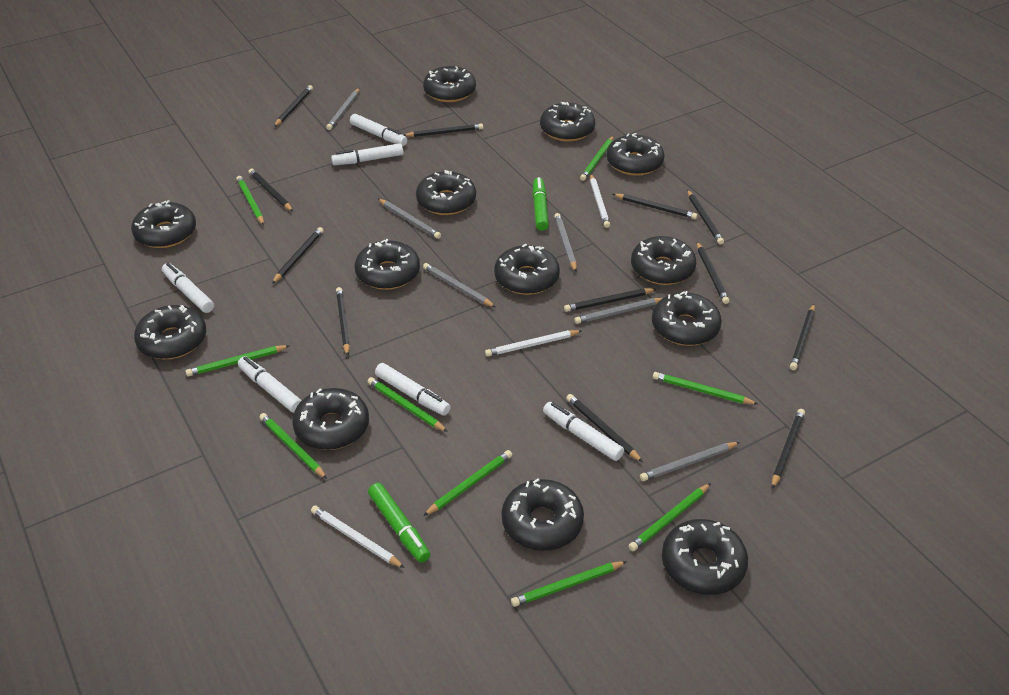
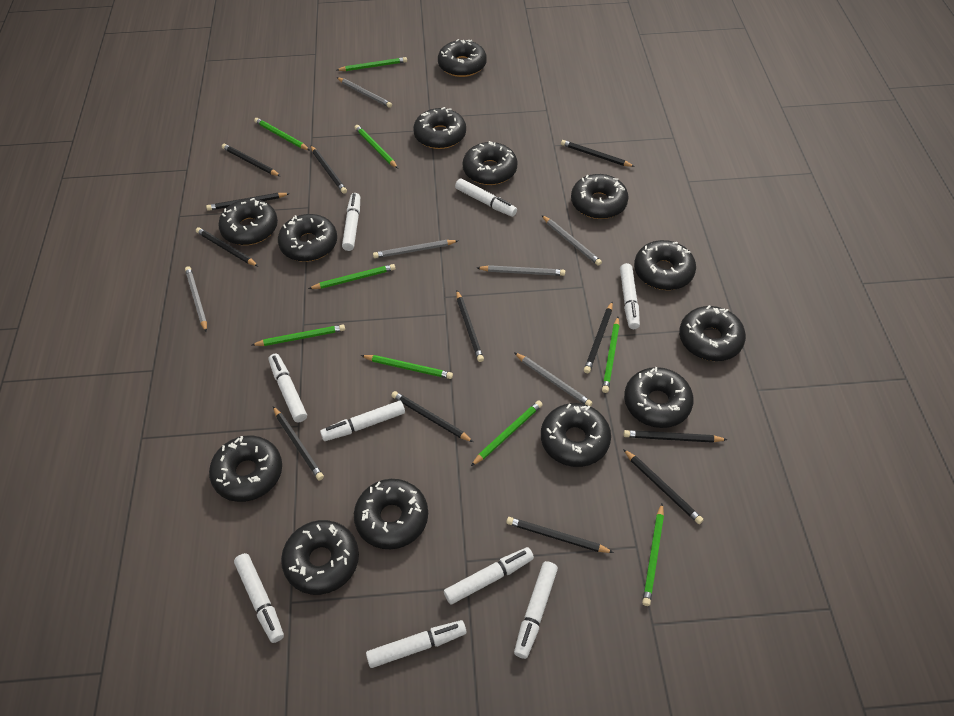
green marker: [368,483,431,563] [533,177,549,231] = 2 -> none = 0
white marker: [162,263,214,313] [238,356,302,413] [331,143,404,165] [350,114,407,146] [375,363,451,416] [543,402,624,461] = 6 -> [234,553,284,643] [269,354,307,422] [320,401,405,441] [342,193,360,251] [366,620,467,668] [444,547,534,605] [455,179,517,217] [514,561,558,659] [620,263,640,329] = 9
white pencil: [311,506,405,568] [485,330,582,357] [590,174,610,228] = 3 -> none = 0

